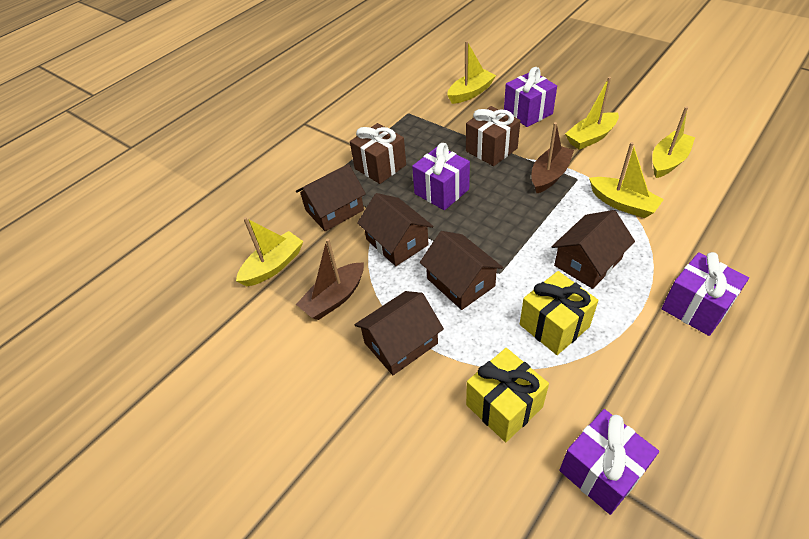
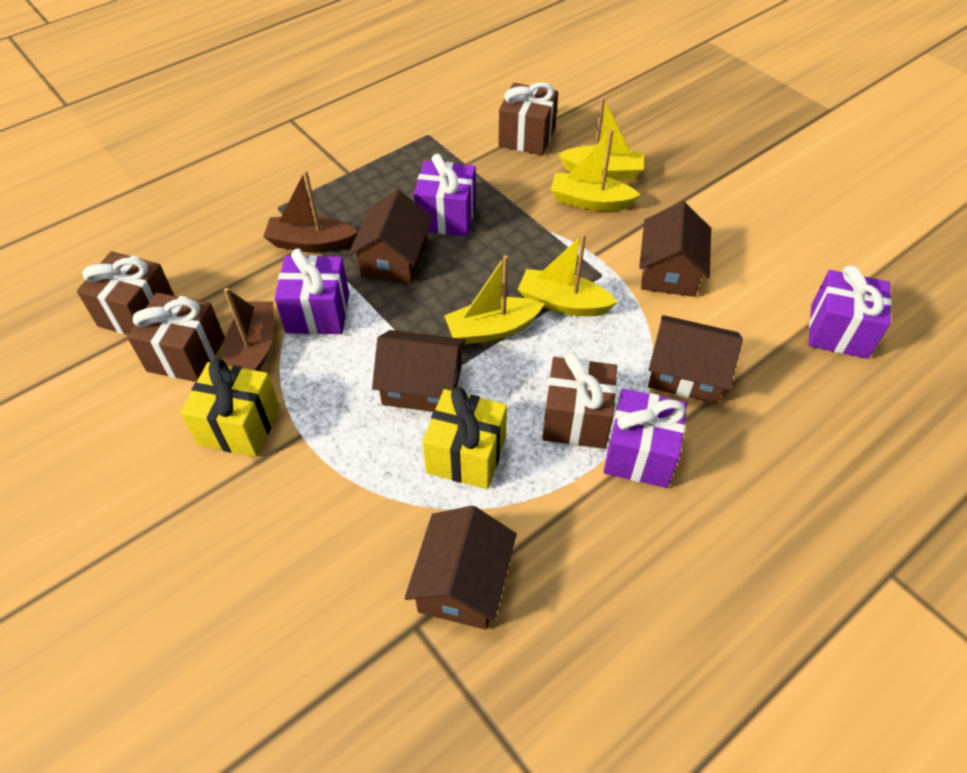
brown gift: [350,123,406,184] [466,106,520,166] = 2 -> [77,251,174,335] [127,293,225,382] [498,82,558,155] [542,352,617,449] = 4
yellow boat: [236,217,304,286] [447,41,496,104] [565,77,619,150] [589,142,664,218] [652,106,695,178] = 5 -> [444,255,544,345] [518,233,617,316] [551,129,640,211] [559,97,644,180] = 4

